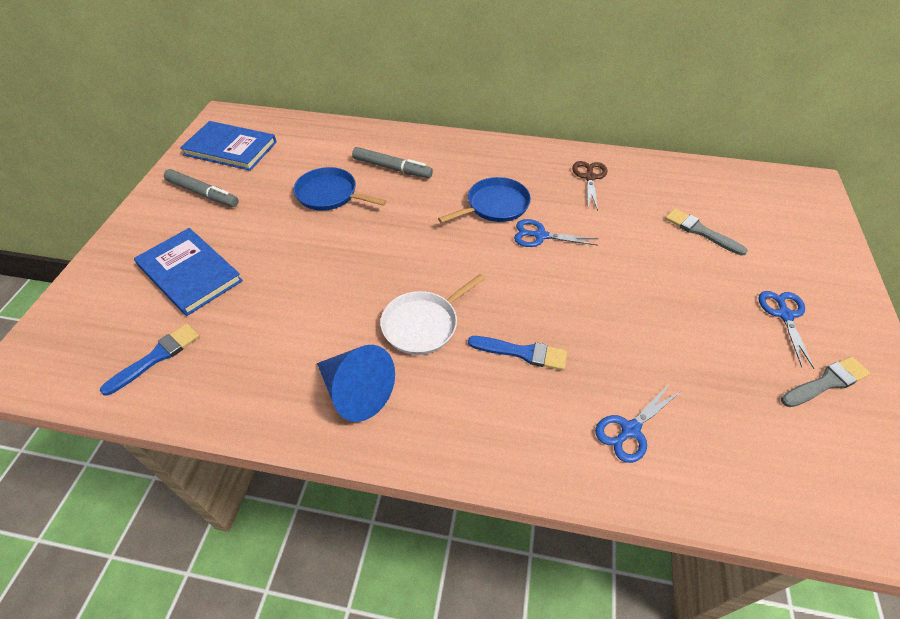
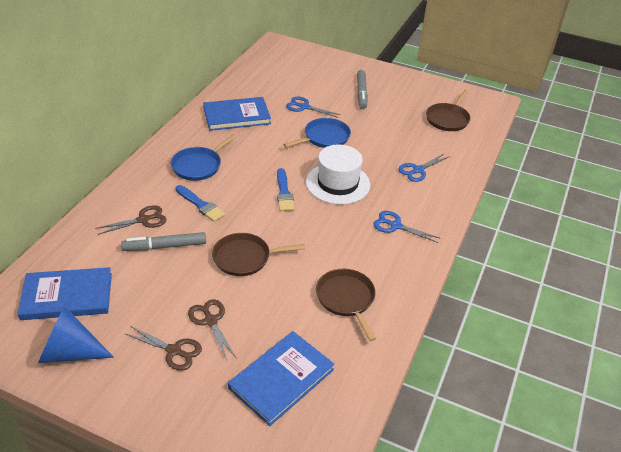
blue book: [134,228,243,316] [180,121,277,171] = 2 -> [17,267,112,320] [203,97,271,131] [228,331,335,426] = 3
brown pan: none = 0 -> [212,233,305,276] [316,269,376,341] [426,90,471,131] = 3
brown scissors: [572,161,608,211] = 1 -> [95,205,166,235] [125,326,202,371] [188,299,237,361] = 3
grey brush: [665,208,748,256] [781,356,871,407] = 2 -> none = 0
white hat: none = 0 -> [306,144,370,205] = 1
white pan: [380,274,485,355] = 1 -> none = 0

